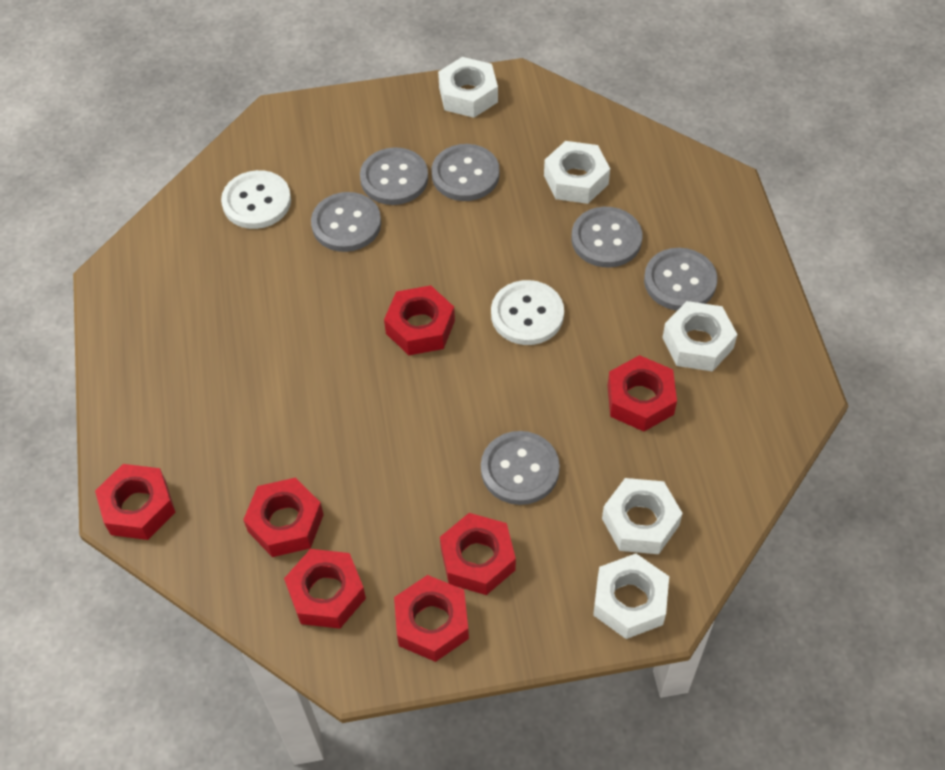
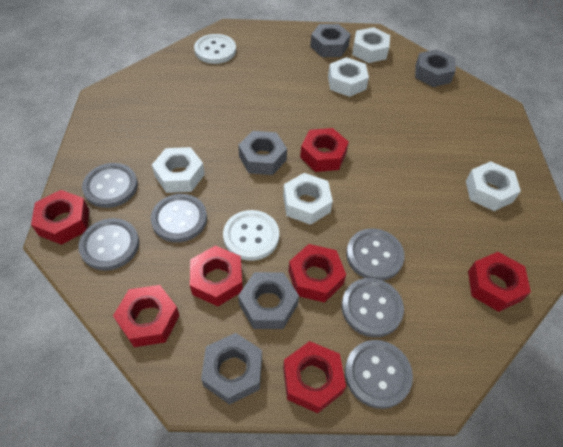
grey nut: none = 0 -> [201,333,262,405] [238,131,287,175] [238,272,299,329] [310,24,351,57] [415,49,456,87] = 5

